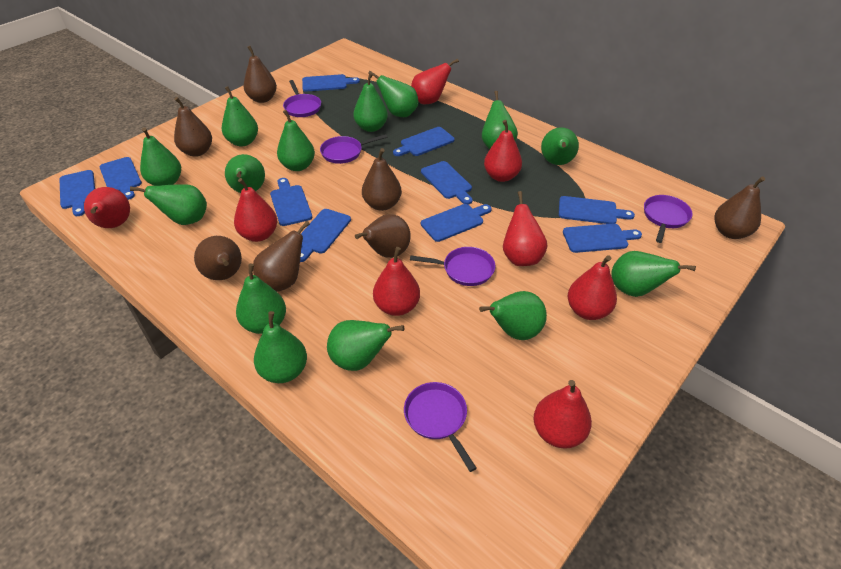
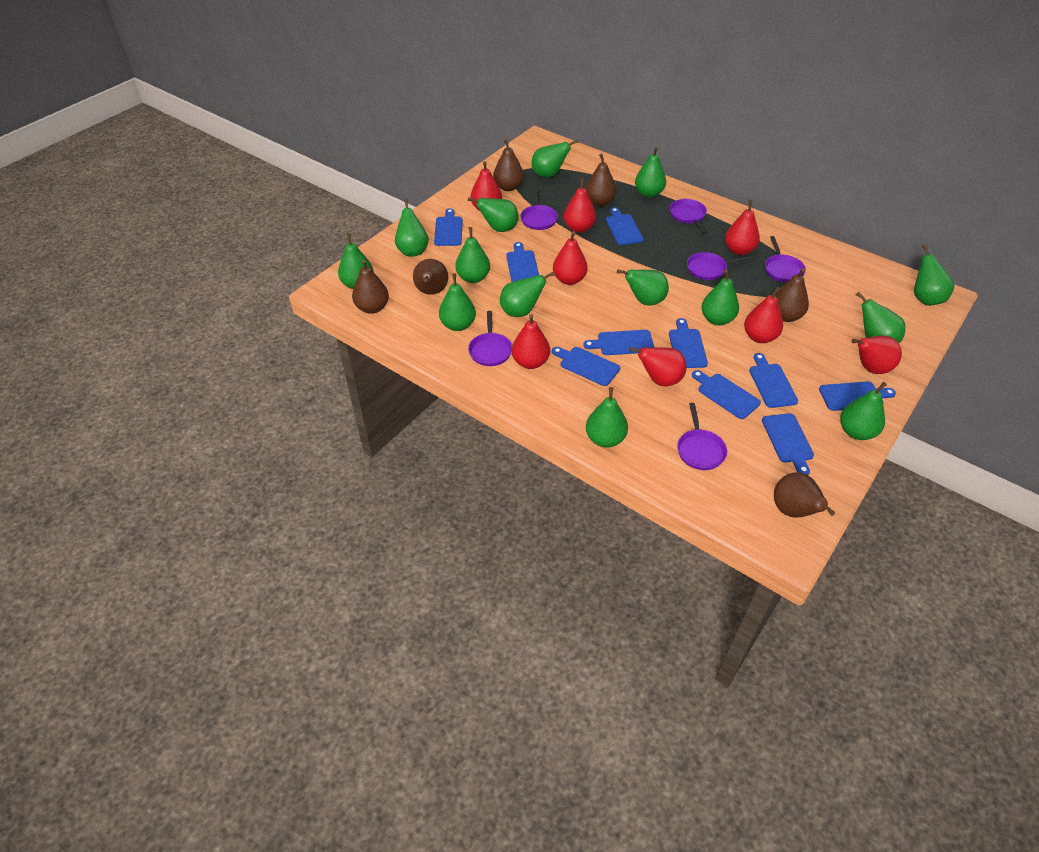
brown pear: [174,97,212,157] [194,236,242,280] [243,46,277,103] [253,221,310,292] [355,214,411,258] [362,148,402,211] [715,176,765,239] = 7 -> [352,260,389,314] [413,259,448,295] [493,139,524,191] [585,154,616,207] [774,472,835,518] [775,268,809,322] = 6
purple pan: [283,80,321,117] [320,134,387,164] [404,382,477,472] [410,247,496,286] [644,195,693,243] = 5 -> [468,311,512,366] [521,189,558,230] [669,199,708,234] [677,403,727,470] [687,252,752,280] [765,236,806,283] = 6

